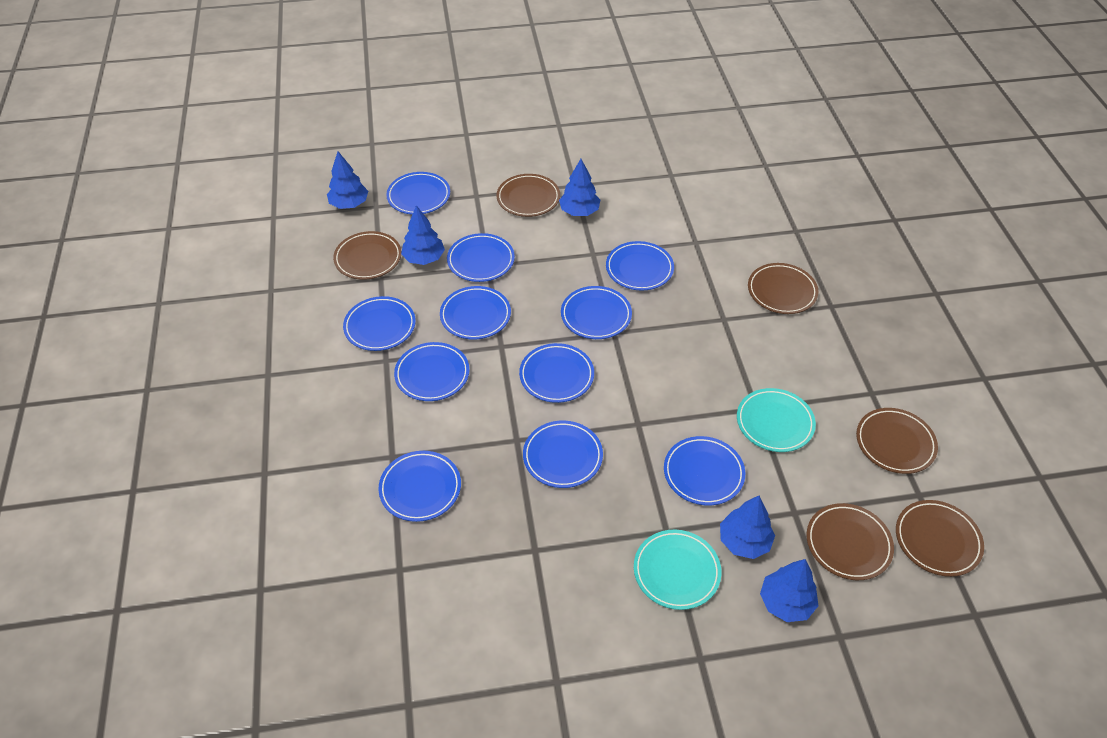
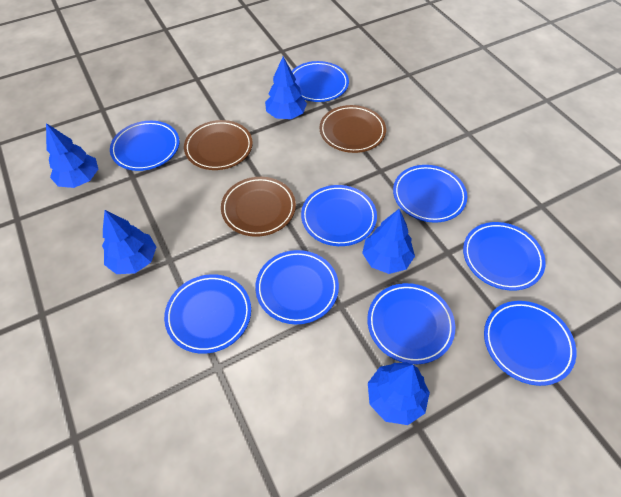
blue plate: [343,296,416,351] [379,451,461,522] [386,172,450,214] [394,342,469,401] [440,286,511,339] [447,233,515,282] [519,343,594,403] [523,420,603,488] [561,286,632,339] [606,241,674,290] [664,436,745,505] = 11 -> [110,121,180,171] [164,274,251,354] [255,250,339,324] [292,61,349,102] [301,185,377,246] [367,283,455,364] [393,165,467,223] [463,222,546,291] [484,301,576,386] = 9
brown plate: [333,231,401,280] [497,174,560,217] [748,263,819,314] [807,503,894,580] [856,408,938,474] [896,500,984,577] = 6 -> [184,120,253,170] [221,177,296,237] [319,105,386,153] = 3
turquoise plate: [634,530,721,610] [737,388,816,452] = 2 -> none = 0

